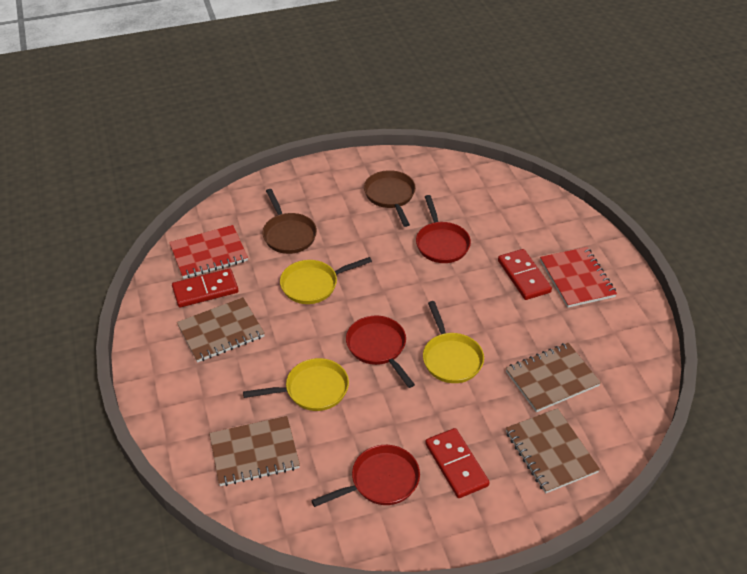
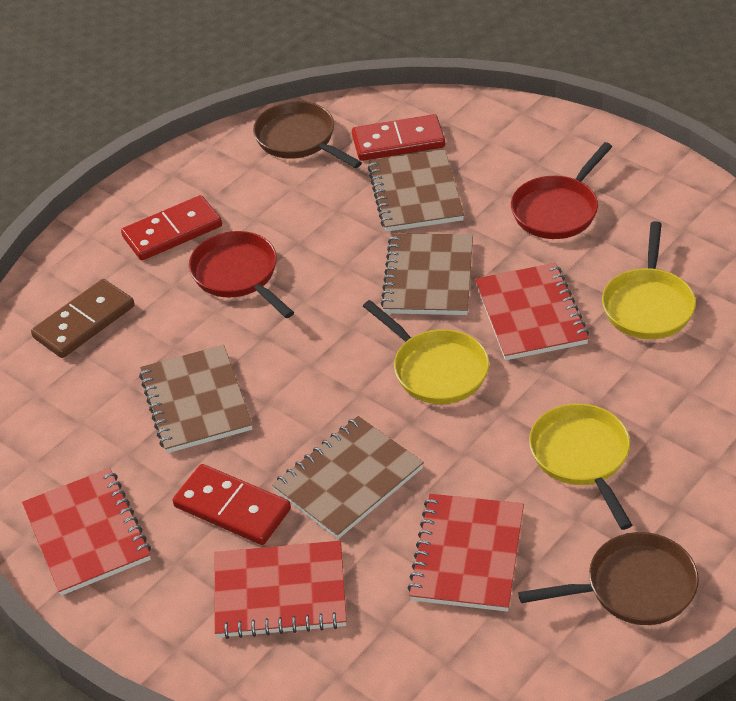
brown domino: none = 0 -> [31,279,135,358] = 1
red notebook: [169,225,248,279] [540,247,617,308] = 2 -> [22,468,151,596] [214,541,347,639] [407,494,524,612] [475,263,589,360] = 4
red pan: [311,445,420,507] [346,316,415,388] [416,195,471,263] = 3 -> [189,231,294,318] [511,142,612,239] = 2

